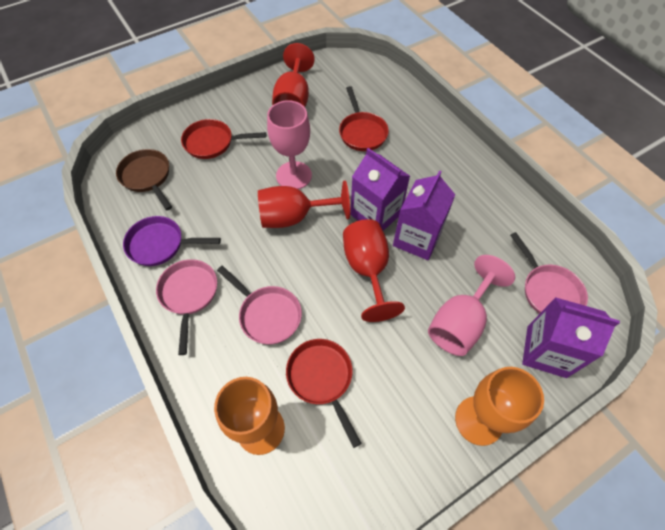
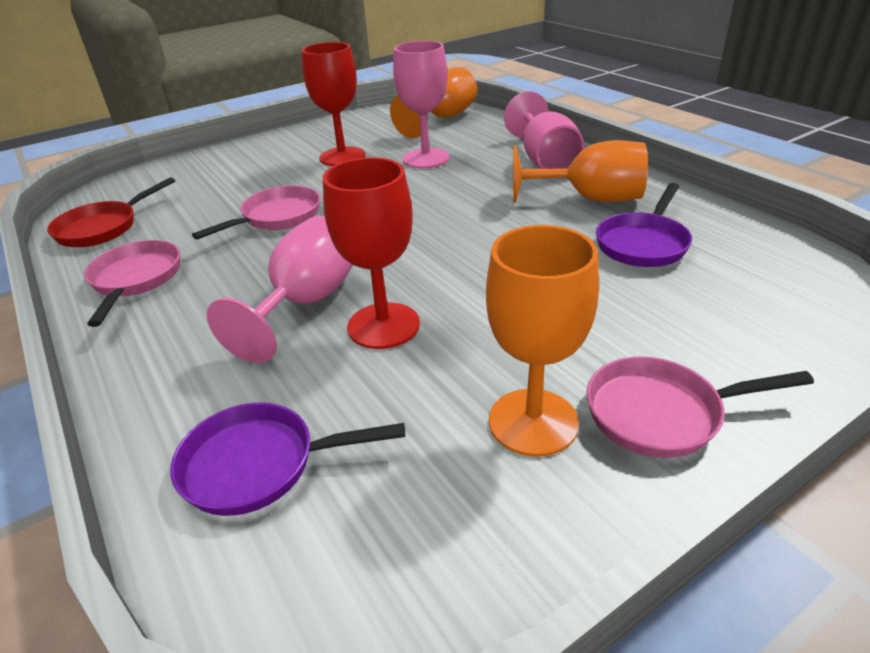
brown pan: [116,149,172,210] = 1 -> none = 0
orange goblet: [214,377,285,455] [455,367,544,446] = 2 -> [390,67,477,138] [486,225,599,456] [513,140,648,203] = 3
pink goblet: [267,100,312,189] [428,255,515,356] = 2 -> [207,216,353,363] [393,41,449,168] [504,91,584,169] = 3
purple carton: [350,148,410,231] [393,170,455,260] [522,297,620,378] = 3 -> none = 0
purple pan: [123,216,221,266] = 1 -> [170,403,405,516] [596,183,692,267] = 2
red goblet: [258,181,350,228] [272,43,314,107] [343,219,405,322] = 3 -> [302,42,365,166] [323,157,420,349] = 2
red pan: [181,119,266,159] [286,339,362,448] [339,86,389,151] = 3 -> [47,177,175,247] = 1

